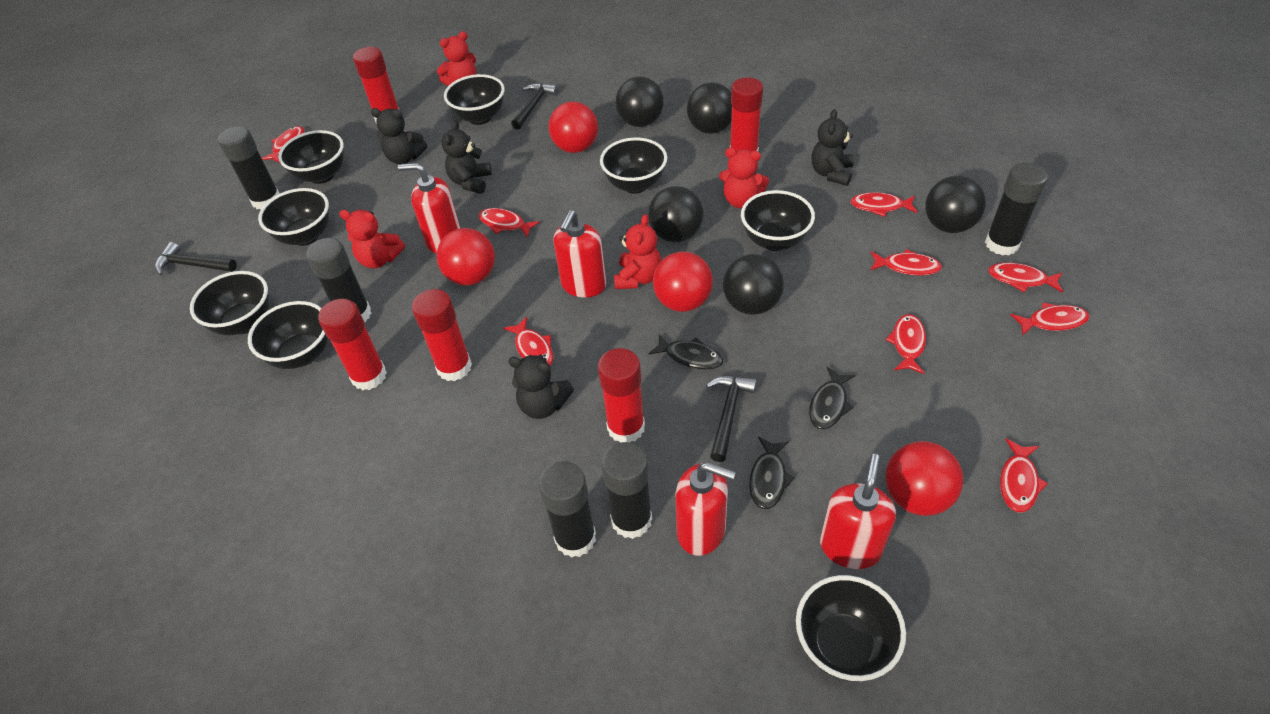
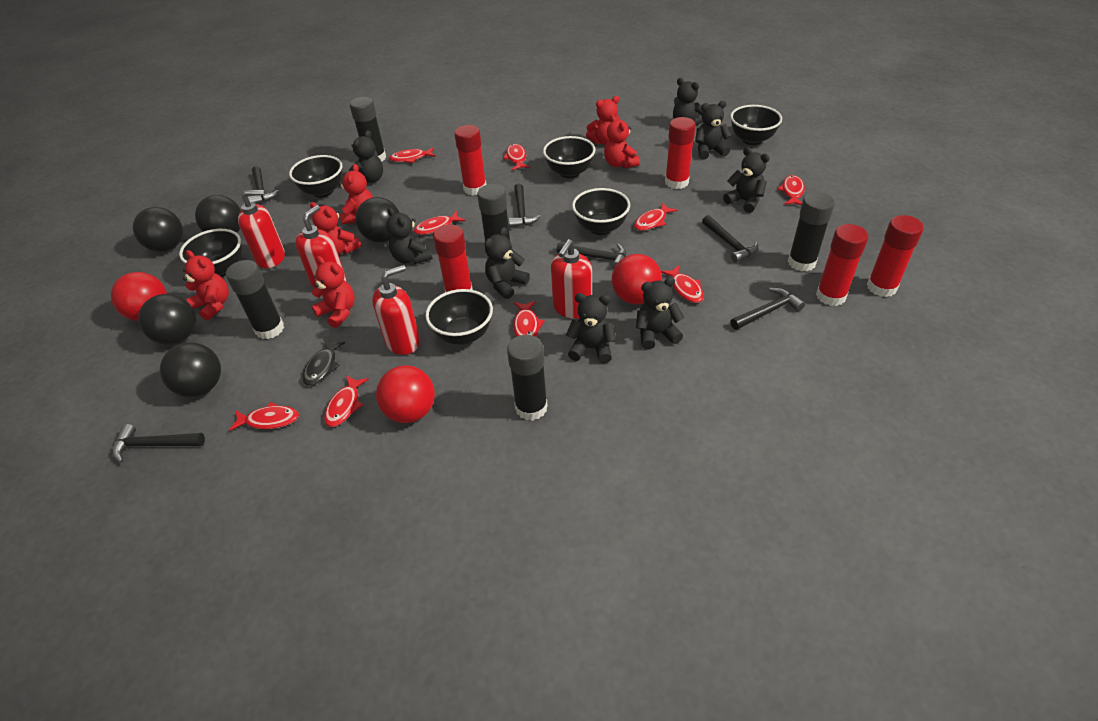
black bowl: [190,271,269,335] [248,301,328,369] [258,188,329,246] [278,130,344,184] [444,74,505,125] [600,138,667,194] [741,190,815,251] [796,575,906,682] = 8 -> [179,229,242,277] [289,155,342,198] [425,289,493,345] [543,136,595,179] [572,188,630,235] [730,105,782,145] = 6
black fish: [649,334,723,370] [749,437,795,510] [809,367,855,430] = 3 -> [302,339,346,386] = 1
black hammer: [155,242,237,275] [511,83,558,130] [706,376,756,462] = 3 -> [113,424,205,463] [248,166,279,204] [509,184,541,228] [556,243,626,269] [702,215,758,263] [730,288,805,330] = 6
black teddy bear: [371,108,427,164] [442,120,492,194] [508,355,574,419] [812,109,854,186] = 4 -> [349,130,383,183] [386,207,433,264] [485,227,530,299] [566,293,616,363] [636,277,684,350] [673,78,703,125] [695,101,732,159] [723,147,770,213] = 8
red ball: [437,228,495,286] [549,102,598,153] [653,252,713,312] [886,441,963,516] = 4 -> [111,272,167,321] [376,365,435,423] [612,254,662,304] = 3
red teddy bear: [339,210,405,268] [437,31,476,86] [614,214,661,289] [719,148,769,208] = 4 -> [183,250,229,320] [310,202,362,255] [312,256,355,328] [339,164,373,224] [586,96,620,145] [604,114,640,168] = 6

